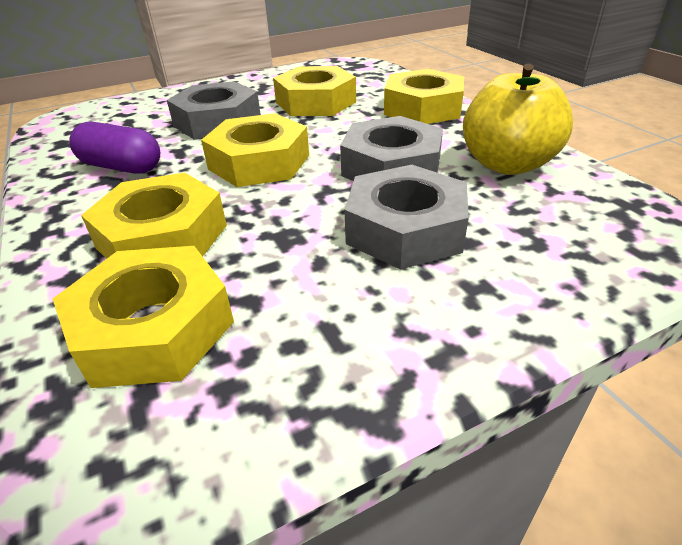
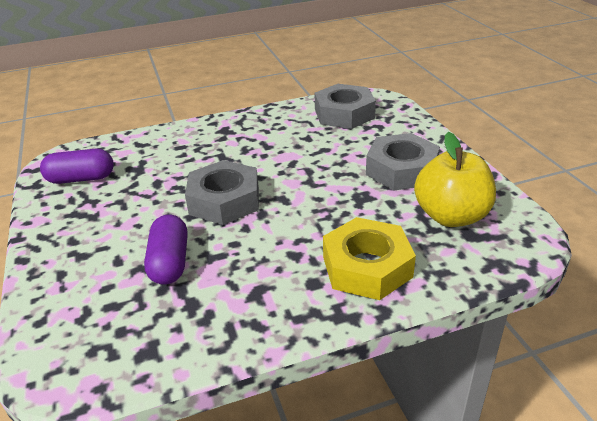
purple capsule: [69,122,160,173] = 1 -> [40,149,114,184] [144,215,187,284] = 2
yellow nut: [53,246,234,388] [81,173,227,259] [201,113,309,187] [273,66,356,116] [384,69,464,124] = 5 -> [323,217,416,300] = 1

